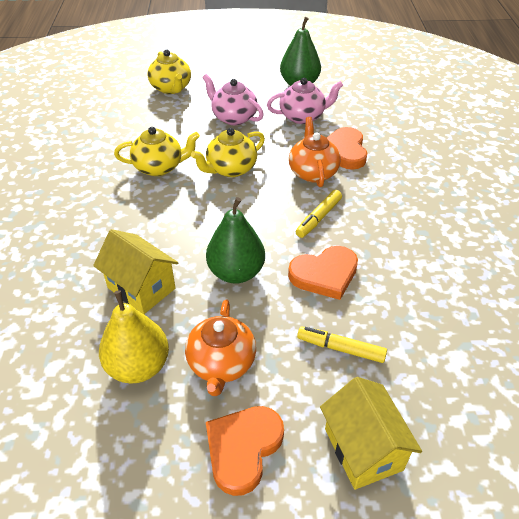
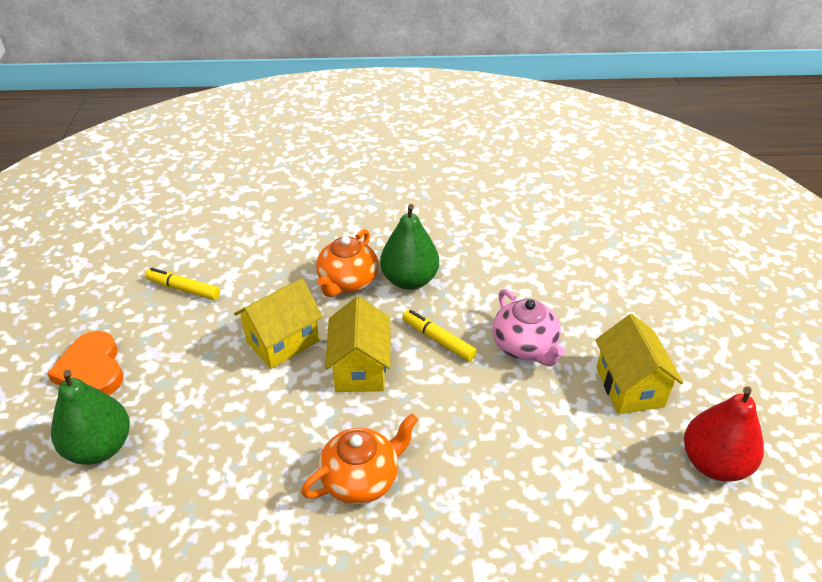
orange heart: [206,406,284,496] [288,246,358,300] [327,127,367,170] = 3 -> [47,331,123,395] = 1
pink teapot: [202,74,264,125] [267,78,343,124] = 2 -> [492,289,565,366] = 1
red pear: none = 0 -> [684,386,764,481] = 1
yellow house: [93,229,179,314] [320,377,422,490] = 2 -> [234,278,323,369] [325,296,390,392] [595,314,684,414] = 3
yellow pear: [99,290,169,383] = 1 -> none = 0
yellow teapot: [114,127,200,176] [148,50,191,94] [191,128,265,177] = 3 -> none = 0

